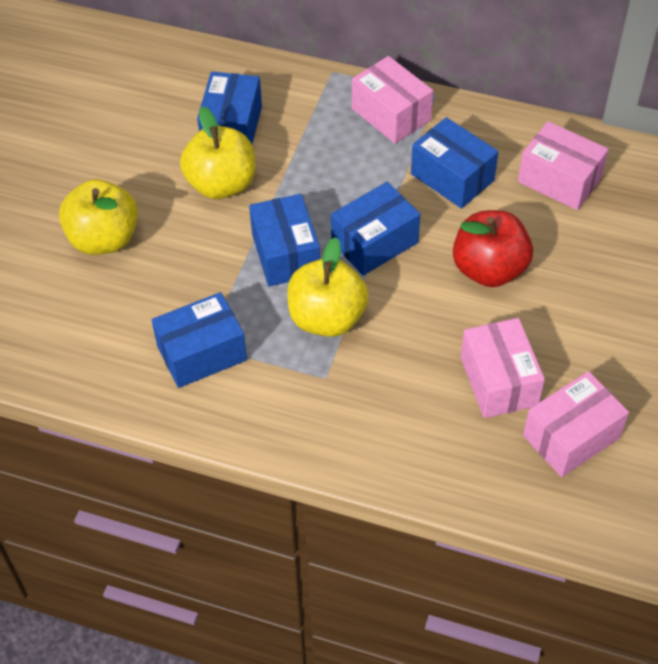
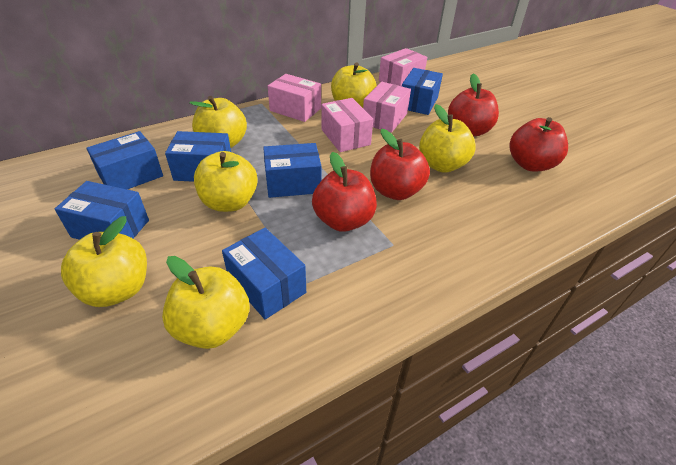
blue box: [152,292,247,388] [197,72,262,144] [249,194,320,286] [331,182,420,276] [411,117,499,209] = 5 -> [55,181,149,240] [86,131,163,189] [165,131,231,182] [222,228,306,320] [263,143,321,198] [402,68,443,115] = 6
red apple: [453,210,533,287] = 1 -> [312,152,377,232] [370,129,430,200] [448,74,499,136] [509,117,568,171] = 4
yellow apple: [59,179,138,255] [180,106,255,199] [287,237,369,337] = 3 -> [61,216,147,307] [162,256,250,349] [189,96,247,148] [194,151,258,212] [331,62,376,108] [419,104,476,173] = 6

